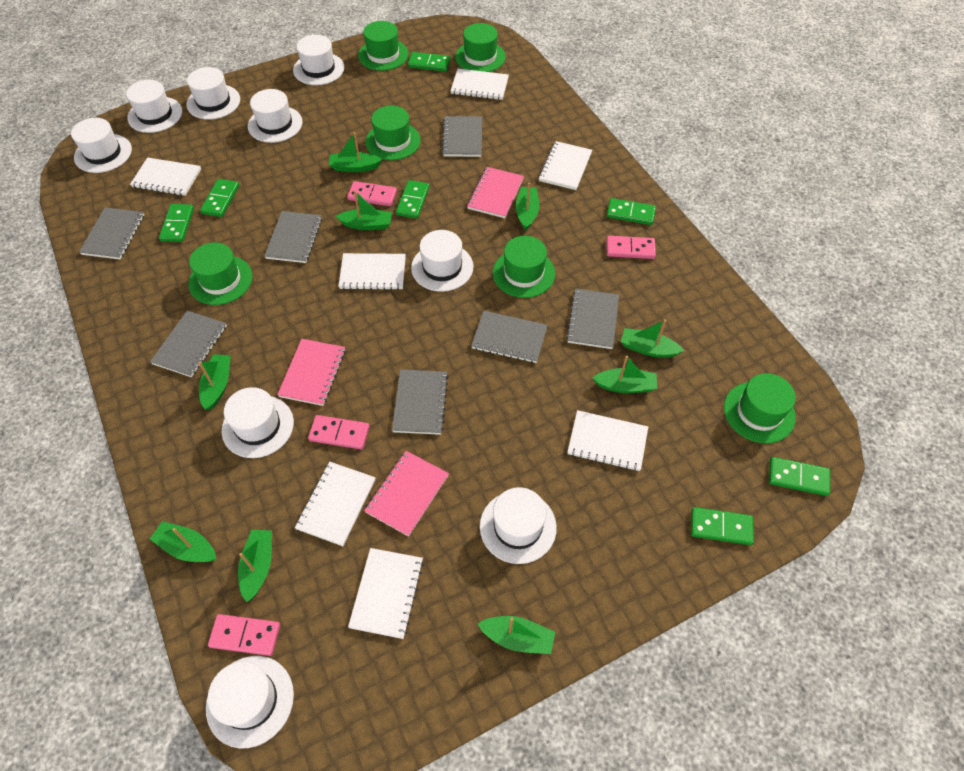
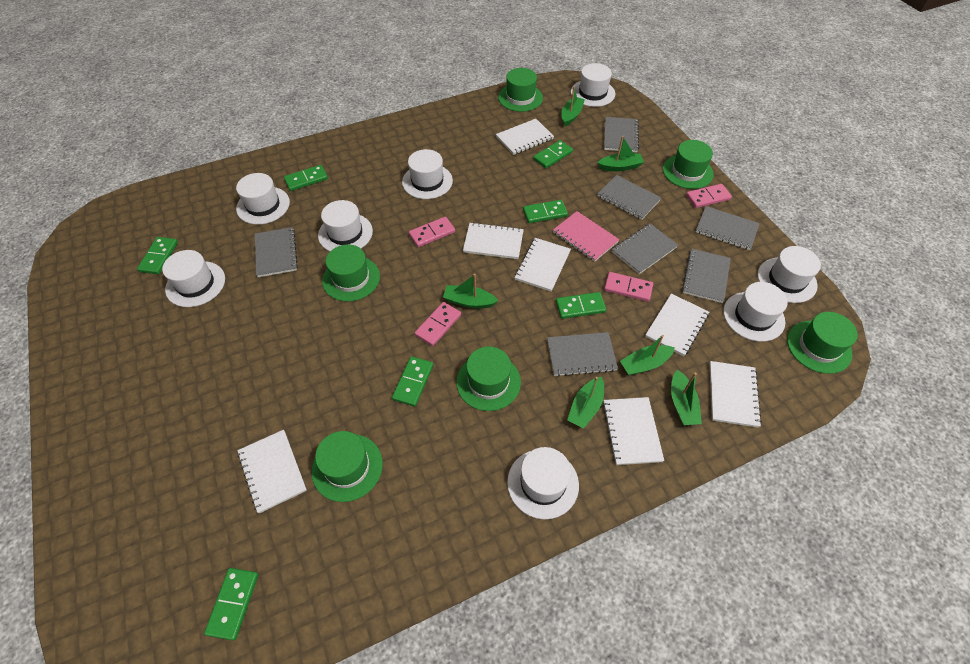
green boat: [150,521,216,562] [198,354,231,410] [238,530,272,602] [329,132,382,172] [336,190,392,230] [478,616,555,654] [516,183,539,230] [593,356,657,393] [621,319,684,358] = 9 -> [443,274,499,308] [561,86,585,126] [567,377,604,429] [597,136,644,171] [620,335,675,375] [671,370,702,425] = 6
pink notebook: [277,339,346,406] [364,451,449,537] [467,167,524,218] = 3 -> [553,211,619,262] = 1
white hat: [71,118,132,173] [126,80,182,133] [186,67,240,120] [206,656,294,748] [222,387,294,458] [248,89,302,143] [293,35,344,85] [411,230,474,292] [480,487,557,564] = 9 -> [162,250,225,307] [236,173,290,225] [318,200,373,251] [402,149,453,199] [507,447,579,519] [571,63,615,107] [723,282,788,342] [757,246,821,303] = 8

